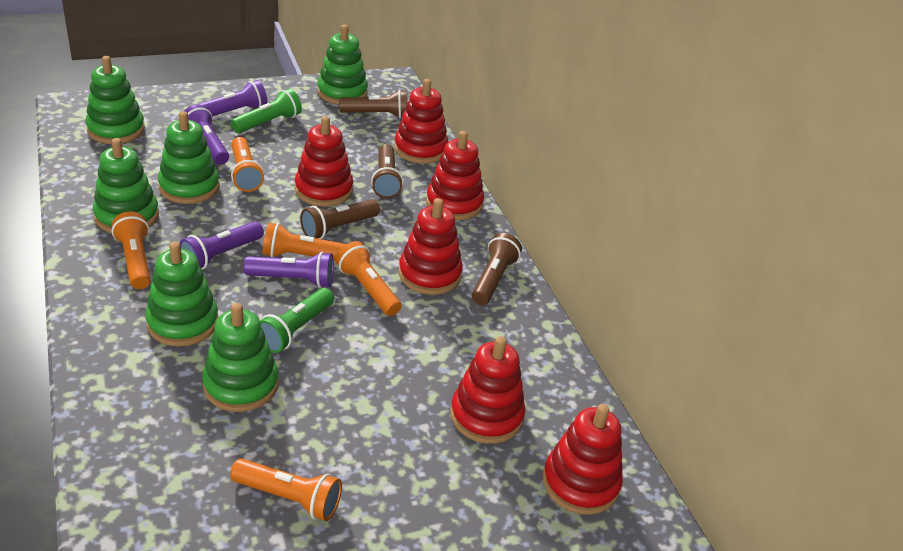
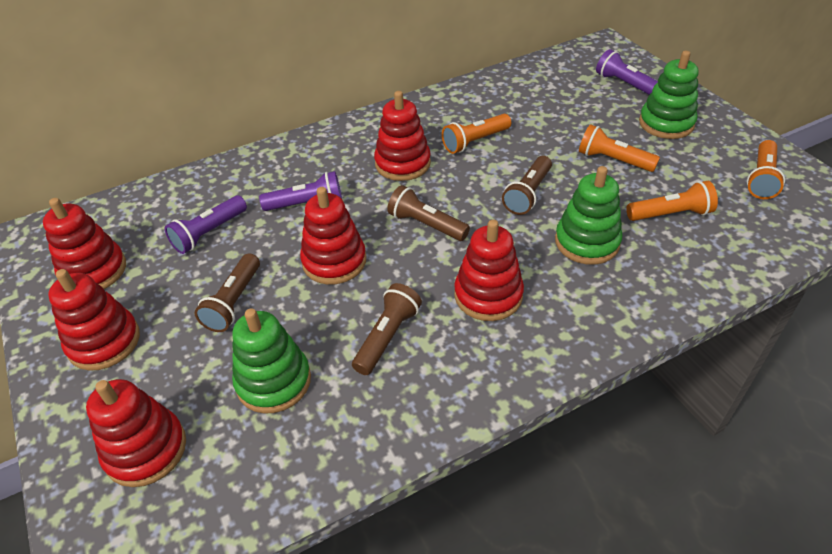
green flashlight: [231,88,302,133] [260,288,334,353] = 2 -> none = 0
green stacking toy: [85,56,145,144] [93,138,159,233] [145,241,218,346] [158,111,220,204] [202,303,279,412] [317,25,368,105] = 6 -> [232,308,311,414] [555,166,622,265] [639,51,699,139] = 3
orange flashlight: [112,211,150,289] [230,458,342,521] [231,137,264,192] [263,223,346,261] [335,241,402,316] = 5 -> [442,114,511,154] [579,124,660,172] [626,181,718,221] [747,140,785,199] = 4
purple flashlight: [180,221,264,269] [185,104,229,165] [199,80,267,116] [243,252,334,288] = 4 -> [165,195,247,254] [259,171,342,211] [596,49,658,95] = 3

